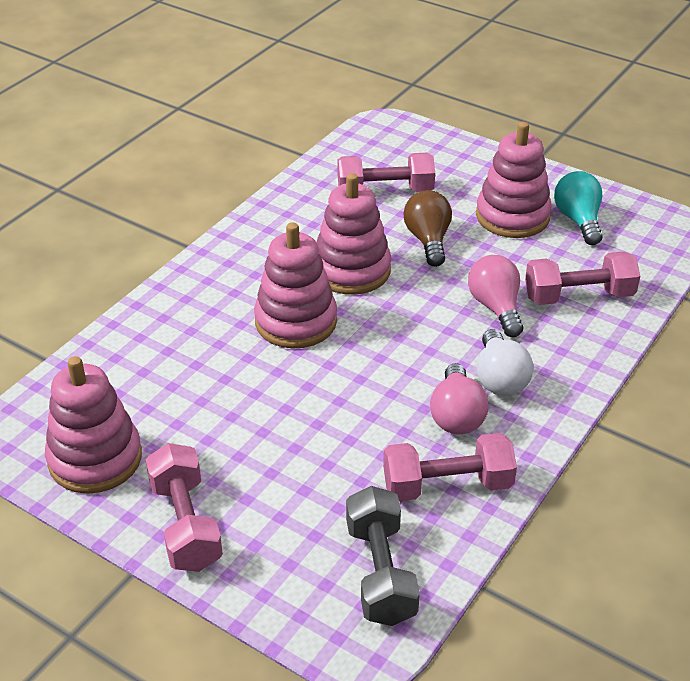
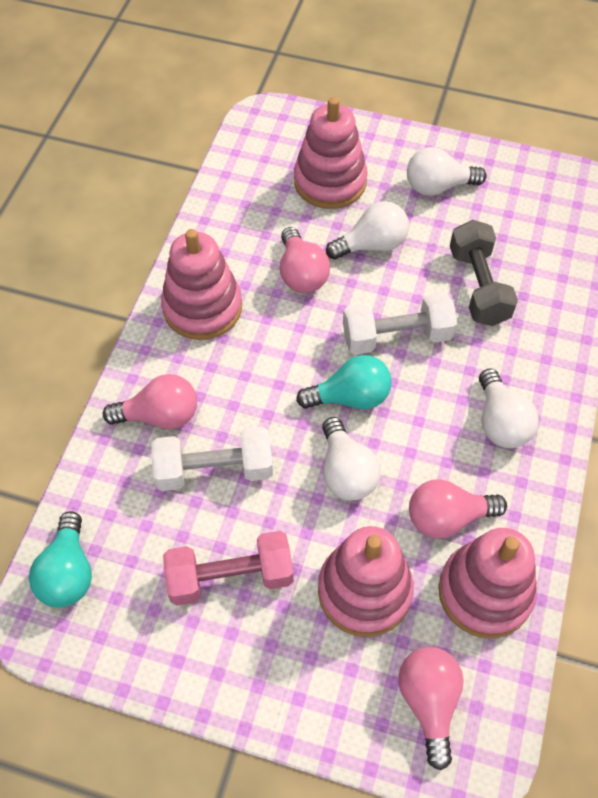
brown light bulb: [404,190,452,267] = 1 -> none = 0
pink dumbbell: [145,443,223,572] [337,153,435,192] [383,433,517,501] [525,251,640,305] = 4 -> [163,531,294,606] = 1
pink light bulb: [430,363,489,434] [468,255,523,337] = 2 -> [103,374,197,429] [280,227,330,293] [398,647,464,770] [409,479,507,538] = 4
turquoise light bulb: [554,171,603,245] = 1 -> [29,511,92,608] [296,355,392,409] = 2
white dumbbell: none = 0 -> [151,427,273,491] [343,292,457,355] = 2
white light bulb: [477,329,534,396] = 1 -> [322,417,380,500] [326,201,409,260] [407,147,487,196] [479,368,539,448] = 4

